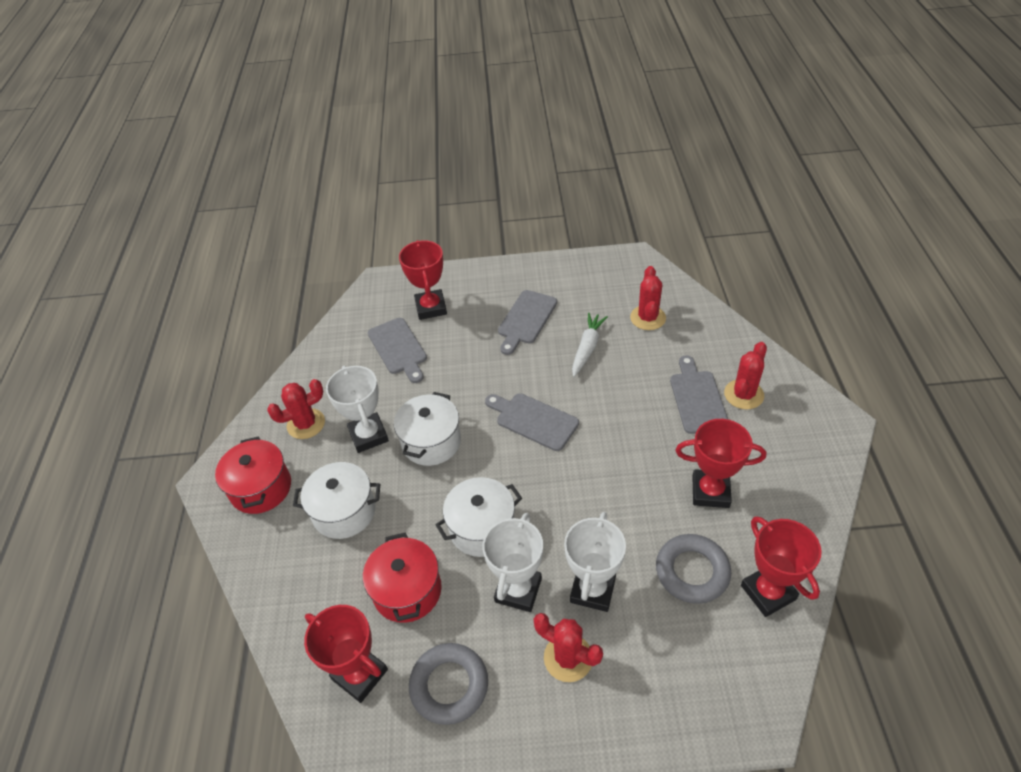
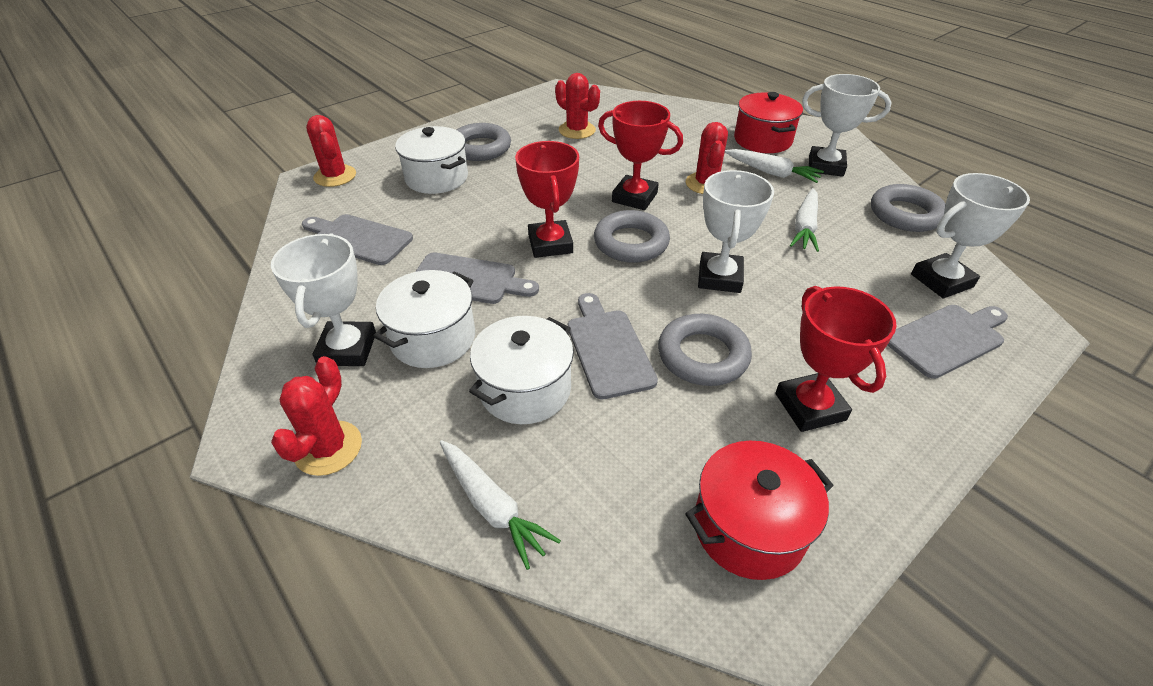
grey ring: [409,643,488,725] [656,534,731,604] = 2 -> [457,123,511,161] [594,210,670,263] [658,314,752,386] [871,184,946,232] = 4
red trophy: [304,605,388,703] [399,240,447,320] [675,419,766,508] [741,516,822,617] = 4 -> [515,141,579,258] [598,101,683,210] [775,286,897,432] = 3
white carrot: [572,312,608,377] = 1 -> [440,440,561,570] [725,149,824,183] [790,188,819,252] = 3
white trophy: [326,366,389,453] [483,513,543,612] [564,512,626,612] = 3 -> [271,233,376,366] [698,170,774,293] [802,74,892,177] [911,173,1030,298] = 4

